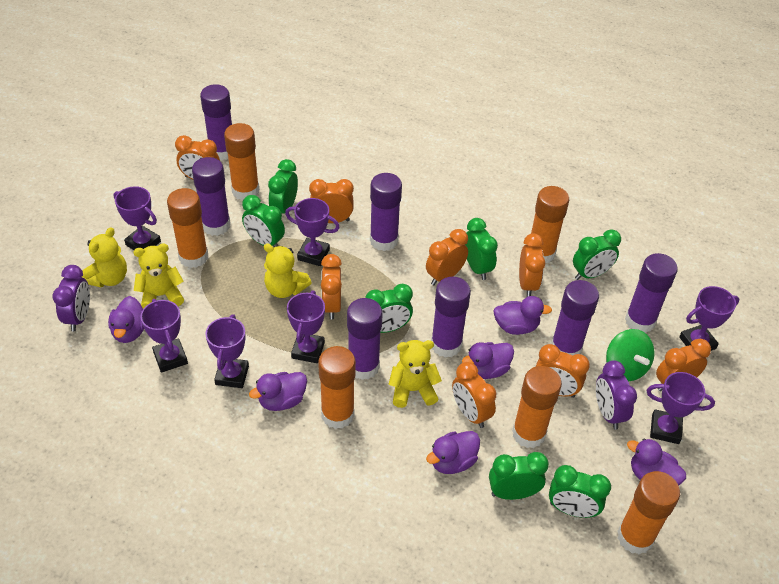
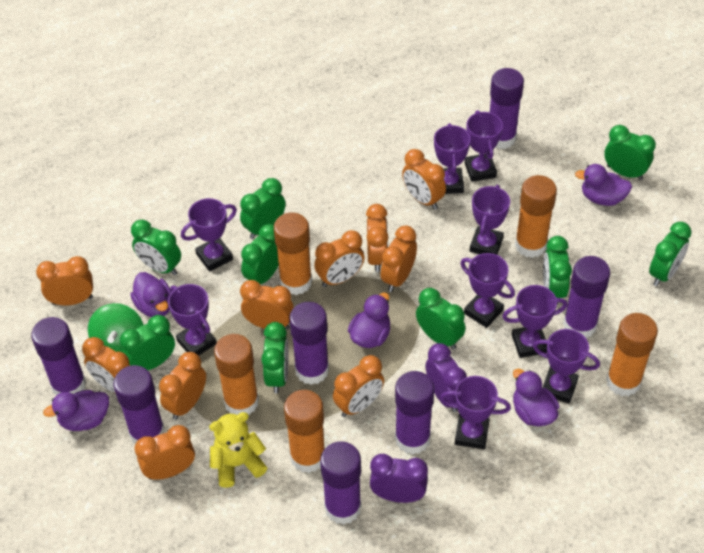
green clock: [242,195,285,247] [268,159,298,214] [365,284,413,333] [465,218,498,280] [489,452,549,500] [549,465,611,518] [573,229,621,280] = 7 -> [120,315,175,370] [131,220,181,276] [240,178,285,239] [241,224,279,284] [261,322,289,393] [416,288,465,350] [543,236,572,305] [604,125,656,180] [649,222,692,286] = 9
orange clock: [175,135,220,179] [309,179,354,223] [321,254,342,320] [426,229,468,285] [452,362,496,428] [519,234,545,297] [536,344,590,398] [656,339,711,391] = 8 -> [36,256,93,305] [82,337,130,393] [135,425,195,480] [159,352,206,420] [240,280,294,330] [314,230,364,287] [333,355,384,417] [366,204,388,272] [380,225,417,292] [402,149,446,210] = 10
orange glue stick: [167,188,208,268] [224,123,259,200] [318,346,356,429] [512,366,562,448] [531,186,569,264] [617,471,680,555] = 6 -> [214,334,259,415] [274,212,312,295] [284,390,325,473] [515,175,557,258] [606,313,658,396] = 5
purple duck: [108,296,144,343] [249,372,307,411] [426,431,480,474] [462,342,514,379] [493,296,552,335] [627,439,686,485] = 6 -> [43,390,109,431] [130,272,171,317] [348,293,390,348] [513,369,559,426] [575,164,632,206] = 5
purple trophy: [113,186,161,250] [140,299,188,373] [205,314,249,388] [285,198,340,266] [287,290,325,363] [647,372,715,444] [679,286,739,351] = 7 -> [168,284,217,356] [181,198,237,272] [434,123,470,194] [440,376,511,449] [460,253,515,328] [465,110,503,182] [470,185,510,255] [502,285,567,358] [533,329,600,404] = 9
yellow teddy bear: [82,228,127,288] [133,244,184,309] [264,243,312,298] [389,340,442,408] = 4 -> [209,412,267,488] = 1

